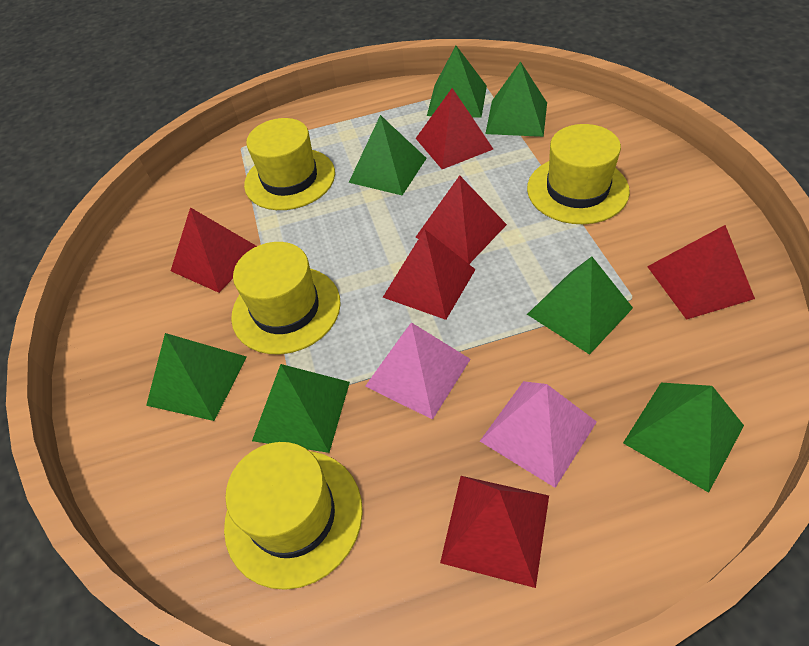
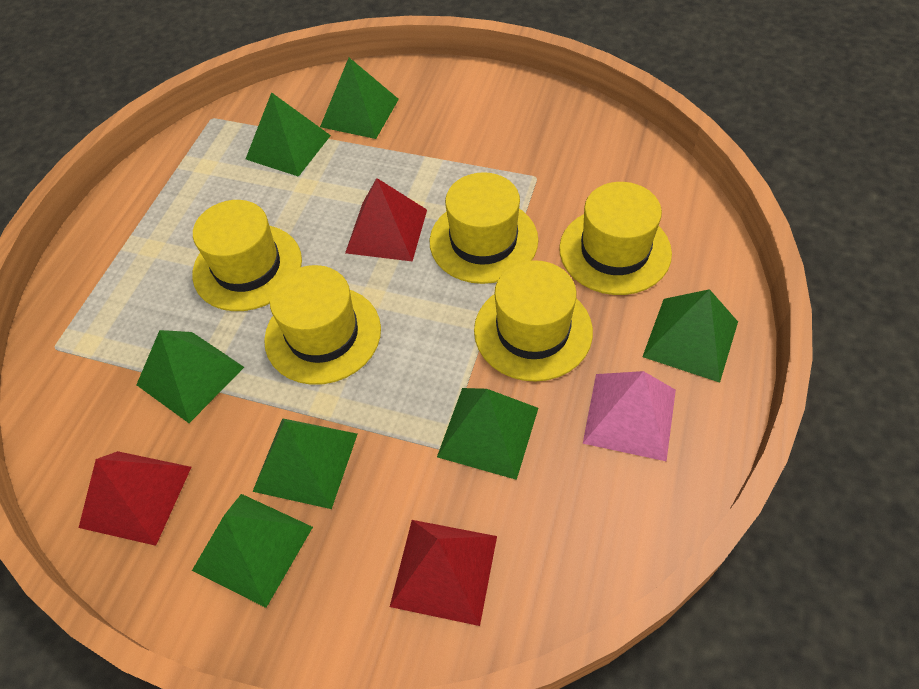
pink pyramid: [365,322,471,420] [480,381,597,488] = 2 -> [583,371,676,462] = 1
red pyramid: [171,207,257,293] [383,229,476,320] [415,175,507,264] [416,88,493,169] [440,476,549,588] [647,225,755,320] = 6 -> [79,451,191,546] [345,178,427,261] [390,520,497,626] = 3
yellow hat: [224,442,363,590] [231,242,341,354] [244,118,335,210] [527,124,630,224] = 4 -> [192,200,302,311] [264,265,381,385] [430,172,538,284] [474,260,593,382] [559,182,672,295] = 5

